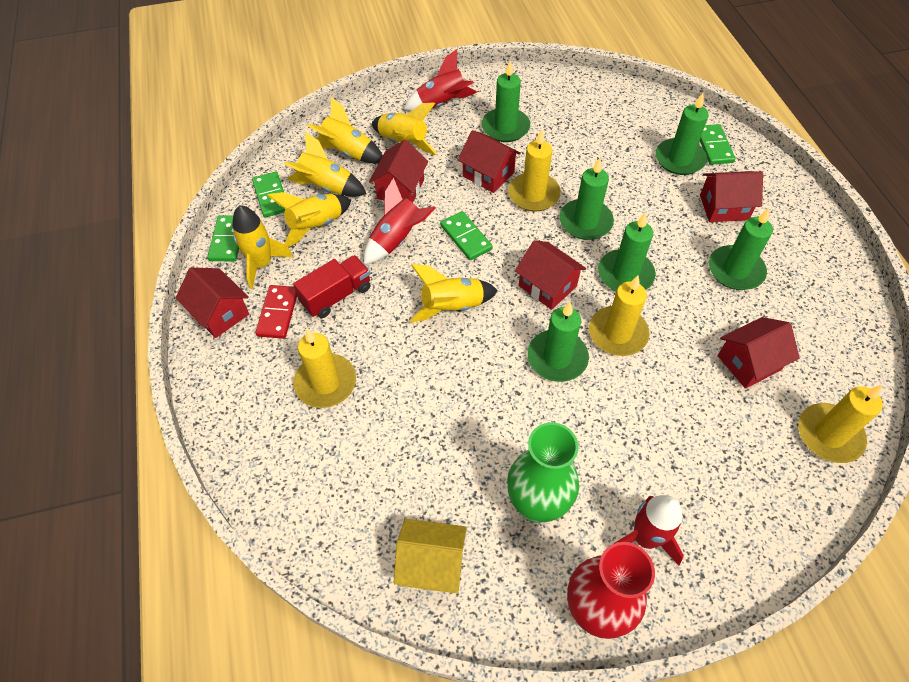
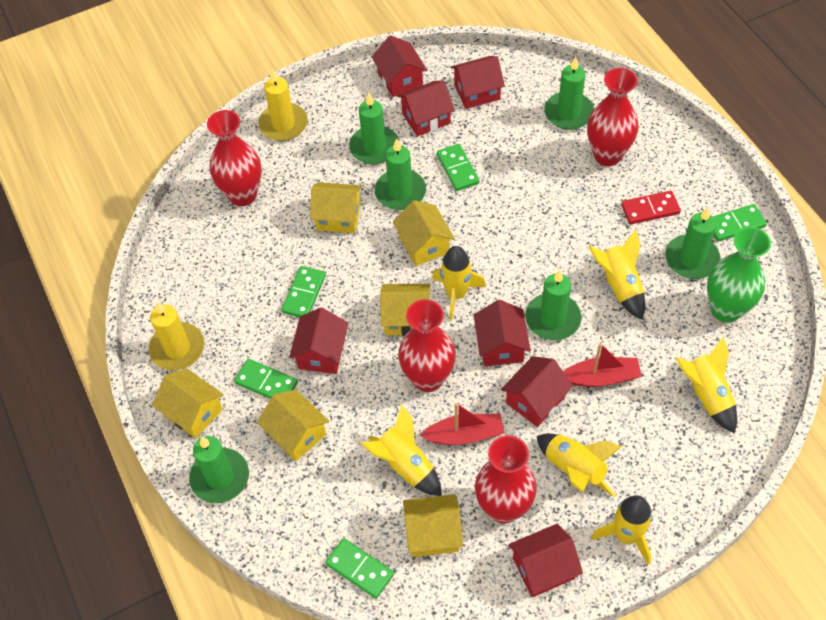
green domino: [207,215,239,261] [252,172,286,217] [440,211,493,260] [700,124,735,165] = 4 -> [234,359,298,399] [281,266,326,317] [325,538,394,599] [437,144,480,191] [713,204,767,242] = 5
red boat: none = 0 -> [420,403,505,445] [563,343,642,387] = 2
red house: [175,268,249,338] [369,140,428,203] [458,130,521,193] [515,240,586,310] [700,171,763,222] [718,317,800,389] = 6 -> [289,308,348,374] [371,35,427,97] [397,81,455,137] [450,56,505,109] [474,300,531,366] [501,356,573,427] [509,524,583,597] = 7
red rocket: [364,178,436,265] [404,49,477,111] [614,495,684,565] = 3 -> none = 0
red truck: [293,255,370,318] = 1 -> none = 0
red vase: [567,542,655,639] = 1 -> [207,110,262,206] [398,299,456,392] [475,435,537,524] [587,68,639,166] = 4
yellow candle: [293,328,356,408] [508,129,561,212] [589,275,650,356] [798,385,883,463] = 4 -> [148,301,205,370] [258,69,308,141] = 2
yellow house: [394,519,467,593] = 1 -> [152,369,224,438] [257,390,329,461] [310,182,362,233] [380,284,430,336] [393,200,455,266] [403,494,463,557] = 6

